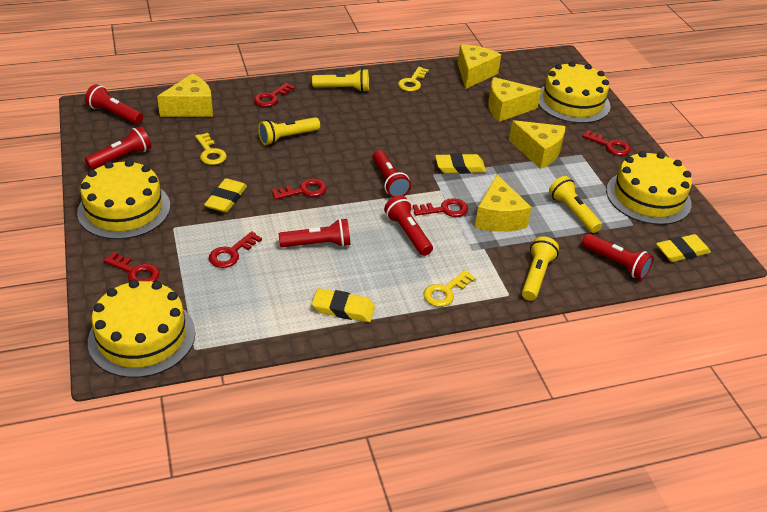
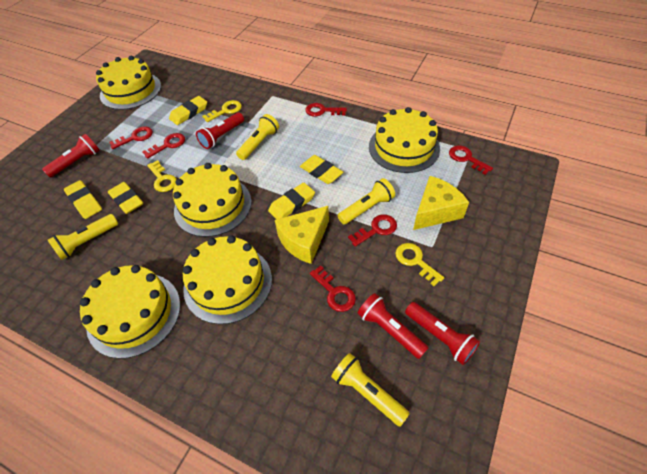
red flashlight: [85,84,143,124] [85,126,151,170] [279,218,350,247] [373,150,411,197] [384,195,433,256] [582,233,654,280] = 6 -> [42,134,100,178] [196,113,244,149] [358,293,428,359] [405,302,480,365] = 4
yellow cake: [77,160,170,239] [88,280,195,378] [538,61,610,123] [606,151,692,225] = 4 -> [80,265,180,359] [96,56,161,110] [173,163,252,237] [183,236,272,324] [369,107,440,173] = 5
yellow cheese: [157,74,213,117] [458,44,501,89] [475,175,532,232] [488,77,542,122] [509,120,565,169] = 5 -> [275,206,329,264] [413,176,469,230] = 2
yellow eraser: [204,178,247,213] [312,288,375,322] [435,153,486,174] [656,234,711,262] = 4 -> [64,180,102,219] [108,182,143,214] [169,96,207,125] [268,183,315,219] [300,155,343,184] = 5

